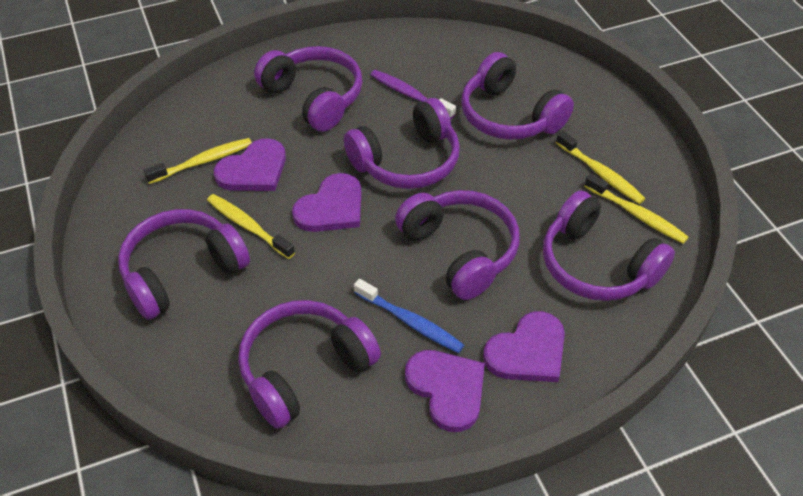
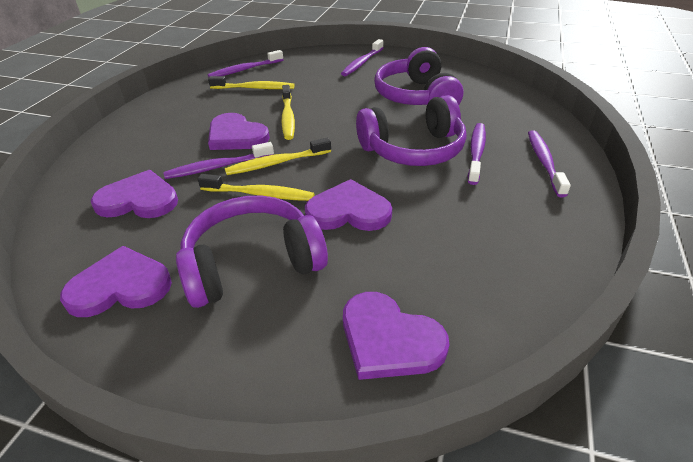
blue toothbrush: [354,279,464,353] = 1 -> none = 0
purple headphones: [118,209,250,320] [238,300,381,429] [254,46,362,132] [344,98,460,189] [395,190,520,300] [461,52,574,140] [543,191,675,301] = 7 -> [176,196,328,308] [356,95,466,166] [374,47,463,105] = 3
purple heart: [214,138,286,191] [292,173,361,232] [405,350,485,432] [483,311,565,382] = 4 -> [60,246,172,317] [91,170,178,218] [208,113,270,150] [305,179,392,231] [343,292,449,380] = 5
purple toothbrush: [371,70,456,119] = 1 -> [163,142,274,179] [208,50,283,77] [341,39,383,76] [468,123,486,185] [528,130,571,197] = 5

